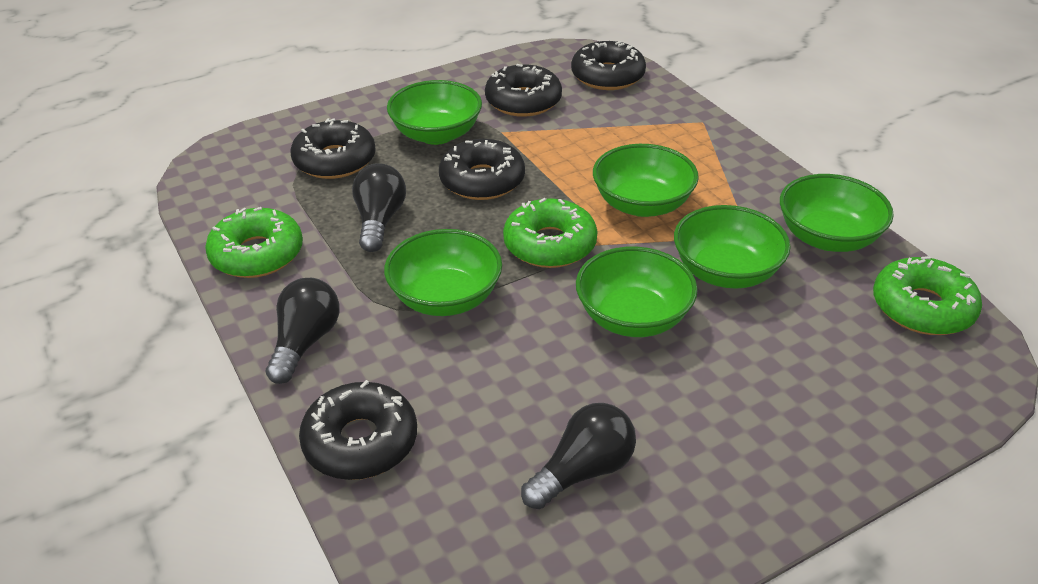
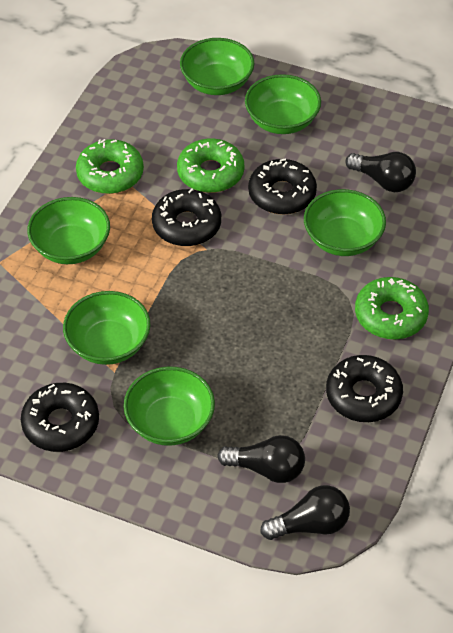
black donut: [290,118,376,179] [299,380,417,480] [439,139,525,200] [485,64,562,117] [571,41,646,90] = 5 -> [21,383,99,452] [152,188,221,246] [248,158,317,215] [326,355,403,422] = 4

